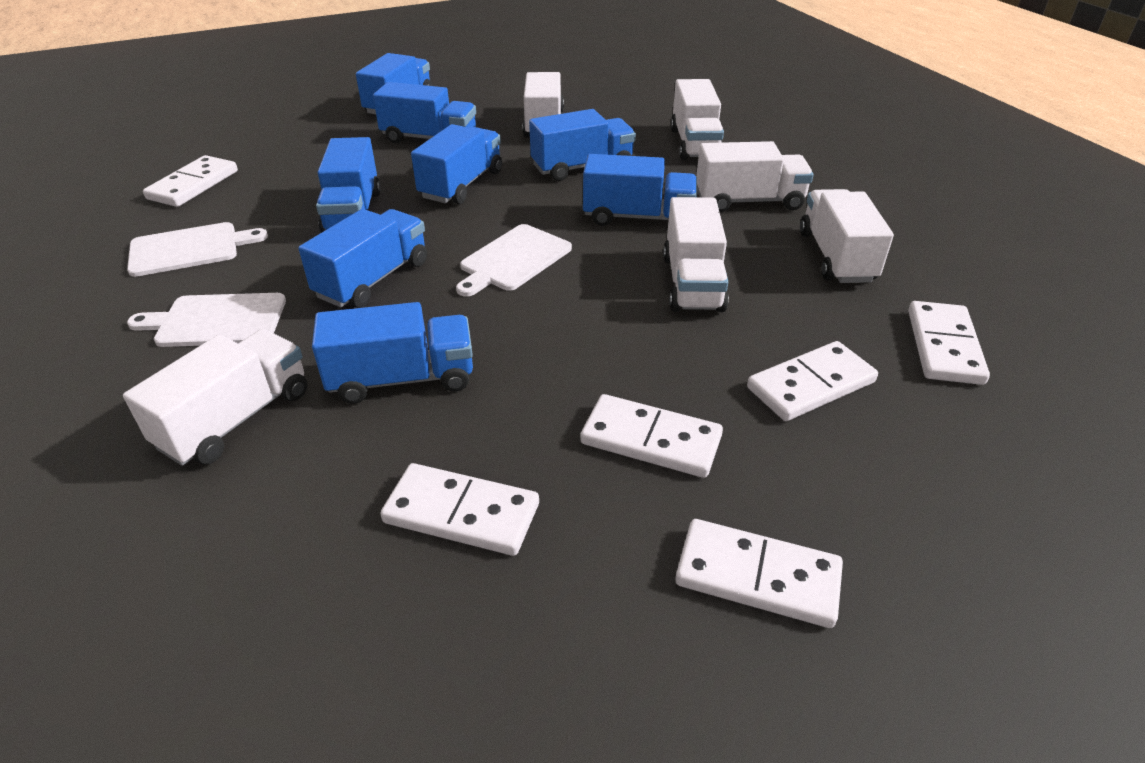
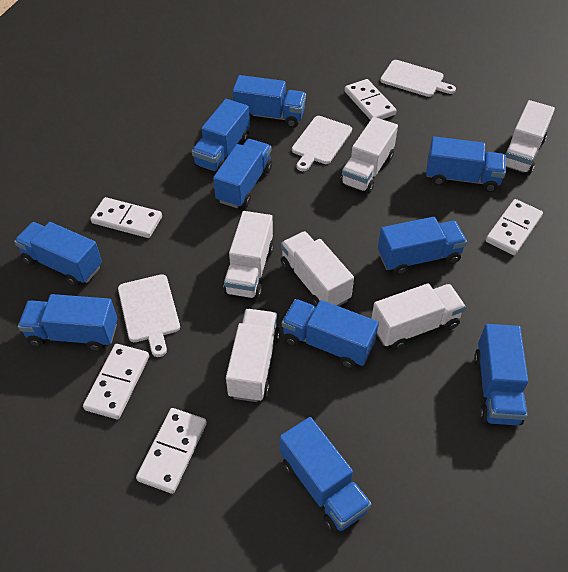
blue truck: [298,209,427,308] [312,302,473,404] [316,137,381,233] [356,53,432,114] [373,82,476,143] [411,124,502,204] [529,109,636,181] [583,154,697,226] = 8 -> [14,222,102,286] [18,294,117,352] [192,99,250,172] [213,139,272,208] [233,75,306,128] [280,417,371,533] [282,299,379,369] [378,217,467,275] [426,136,506,192] [474,324,528,425] = 10
white domino: [143,155,238,207] [380,463,539,556] [580,394,723,478] [675,519,843,628] [747,341,878,421] [908,301,990,385] = 6 -> [83,344,149,419] [90,197,162,238] [136,408,207,494] [344,79,397,120] [486,199,543,255] = 5

